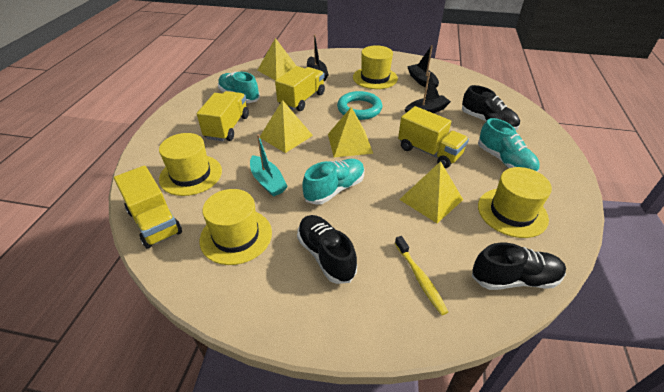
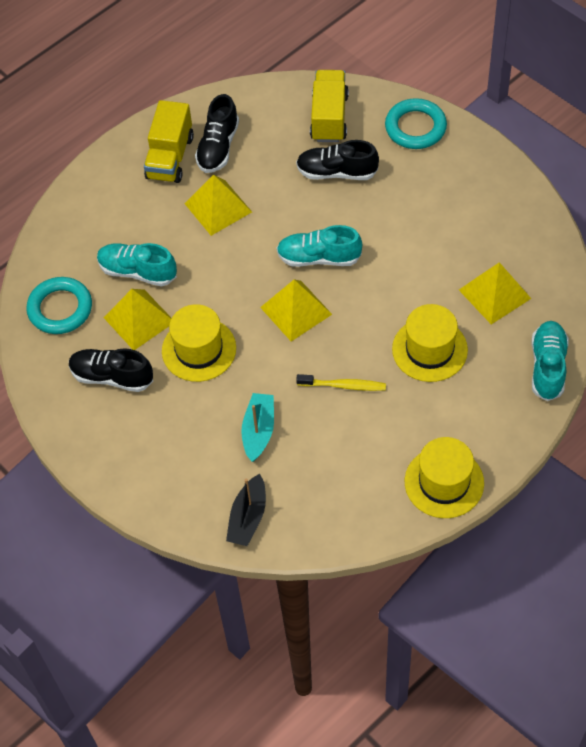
black boat: [307,35,329,81] [405,72,451,113] [407,45,439,88] = 3 -> [226,474,266,546] = 1
turquoise ring: [337,91,382,120] = 1 -> [26,277,92,334] [385,98,447,149] = 2
yellow hat: [159,133,222,196] [200,189,272,265] [353,45,398,89] [478,167,552,238] = 4 -> [162,304,236,382] [392,304,468,382] [405,437,484,518] = 3
yellow truck: [114,166,182,248] [197,91,249,141] [275,66,325,111] [398,106,469,168] = 4 -> [144,100,194,183] [310,70,349,142] = 2

